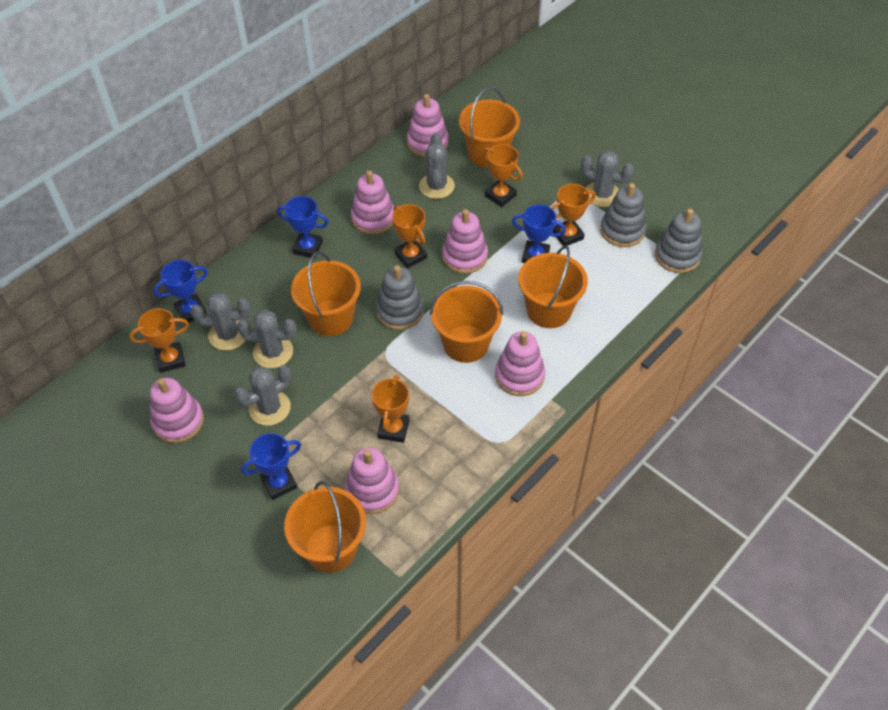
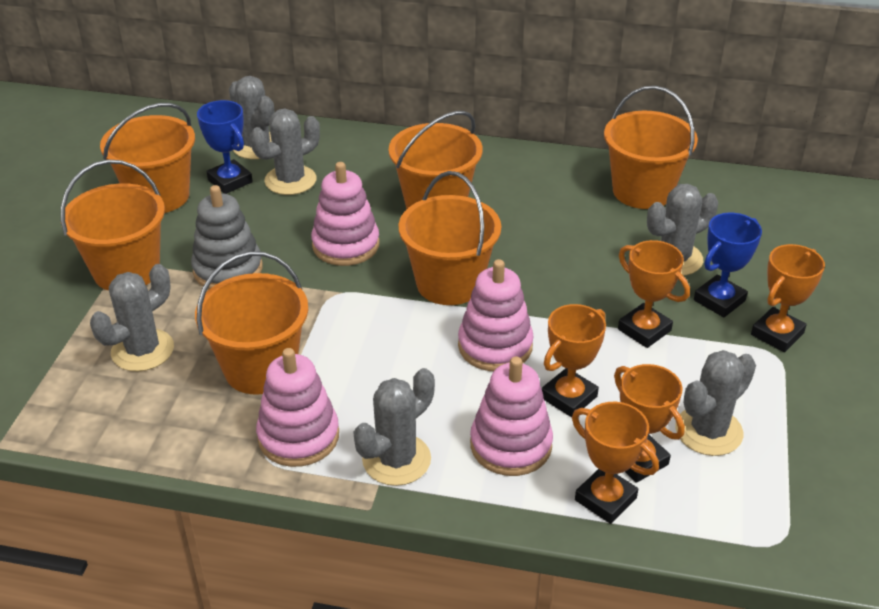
blue trophy: [153,260,208,325] [241,433,301,500] [277,196,329,259] [512,205,566,263] = 4 -> [197,100,253,194] [694,213,762,317] = 2
grey cactus: [191,292,251,351] [234,365,291,426] [237,310,297,368] [419,133,455,199] [581,150,634,207] = 5 -> [90,264,174,372] [229,76,275,159] [250,109,320,195] [353,368,435,486] [647,184,718,276] [675,350,756,456] = 6
grey stacking toy: [376,265,424,330] [600,183,646,247] [655,209,702,273] = 3 -> [191,185,263,289] = 1
orange bucket: [284,481,366,573] [291,251,361,336] [430,281,503,363] [459,87,520,168] [518,245,588,328] = 5 -> [61,159,165,291] [100,103,195,213] [195,251,308,395] [389,111,483,209] [399,171,501,305] [604,86,698,209] = 6
pink stacking toy: [150,378,204,443] [345,447,399,514] [351,170,394,235] [407,94,449,157] [442,209,488,274] [495,331,545,396] = 6 -> [256,348,339,467] [311,162,380,266] [458,259,534,371] [470,357,553,476] = 4

